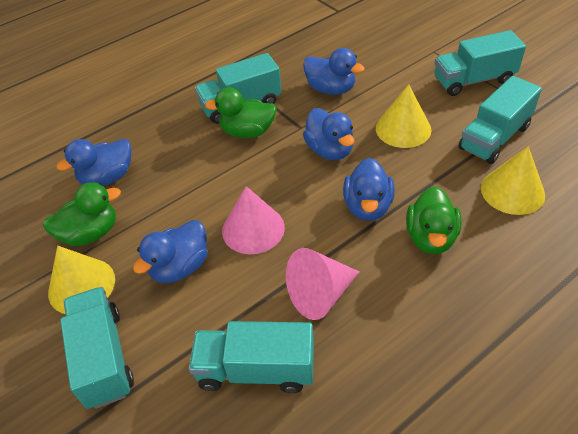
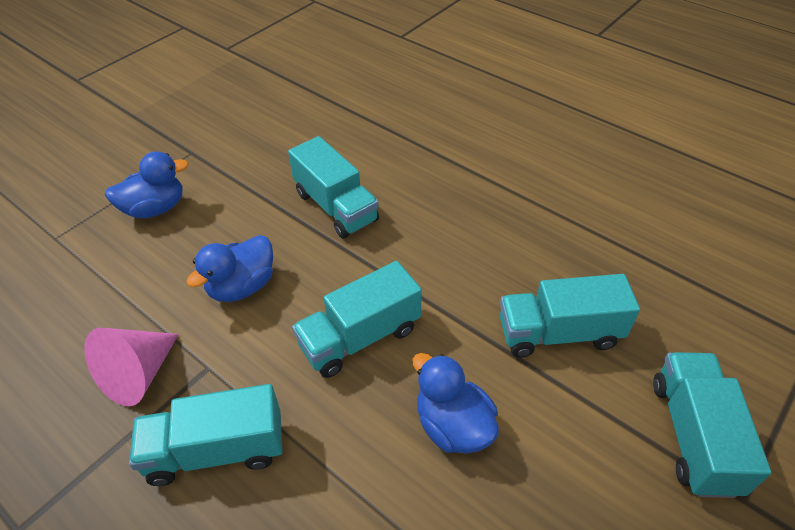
blue duck: [57,139,131,186] [133,220,208,283] [303,48,365,95] [303,108,354,160] [343,158,395,221] = 5 -> [105,151,189,218] [186,235,273,302] [412,353,499,454] = 3
green duck: [43,182,121,246] [205,87,277,138] [406,186,462,254] = 3 -> none = 0
pink cone: [222,186,285,254] [286,248,359,320] = 2 -> [85,328,179,406] = 1
yellow cone: [48,246,115,314] [376,84,432,148] [481,146,545,215] = 3 -> none = 0

